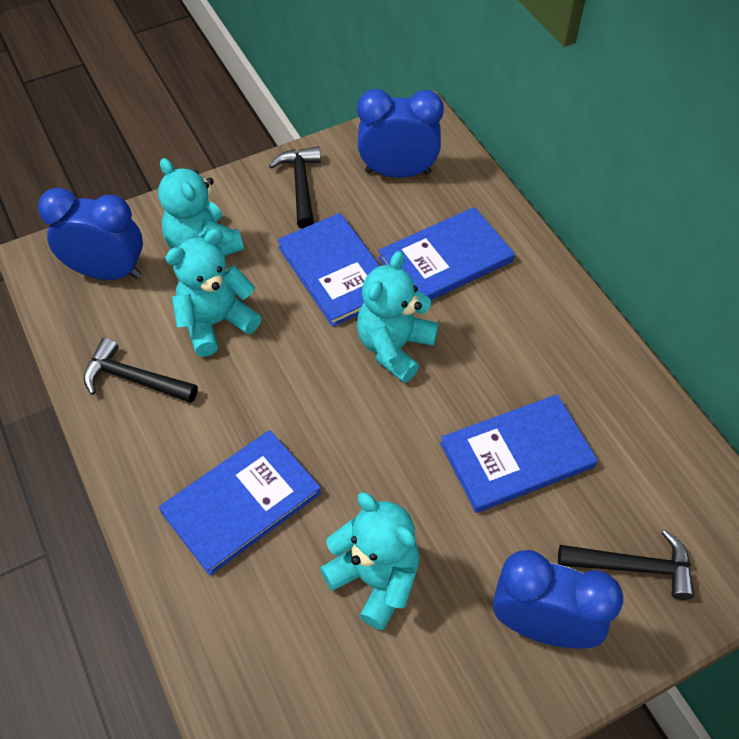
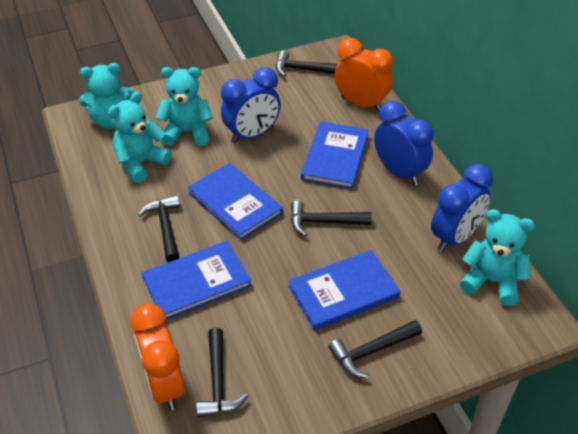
black hammer: [84,338,198,403] [269,146,321,229] [558,530,695,600] = 3 -> [138,195,180,262] [196,328,248,418] [276,50,337,77] [291,200,372,237] [328,320,422,378] = 5
orange clock: none = 0 -> [131,303,185,410] [335,38,393,112] = 2

